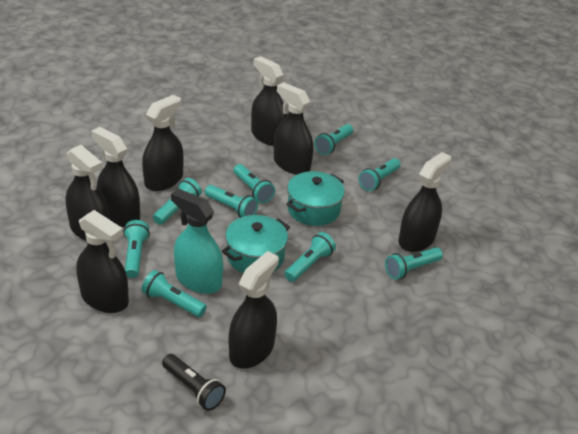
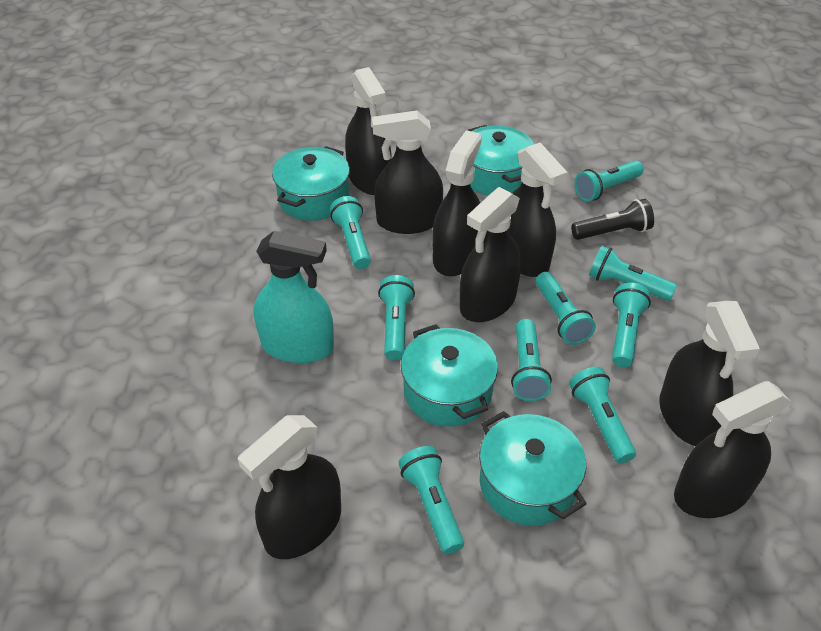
turquoise pot: [222,215,290,273] [286,171,345,226] = 2 -> [272,146,350,221] [401,324,498,427] [468,125,534,196] [479,411,587,526] = 4

